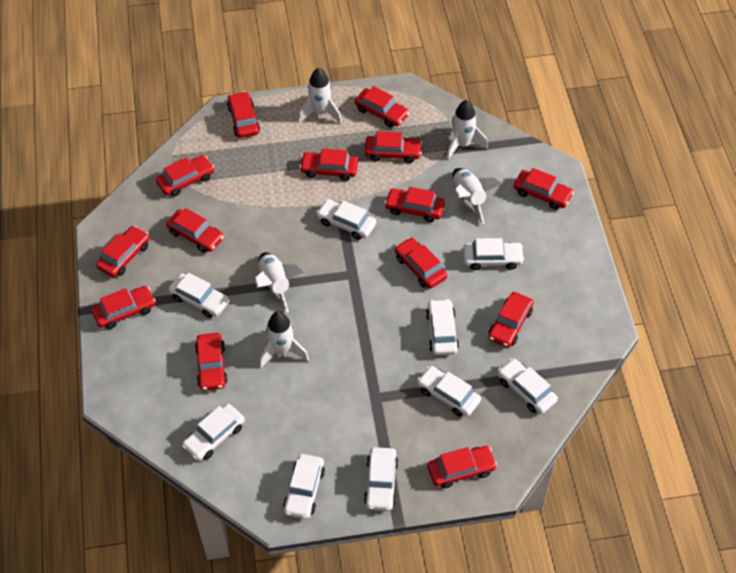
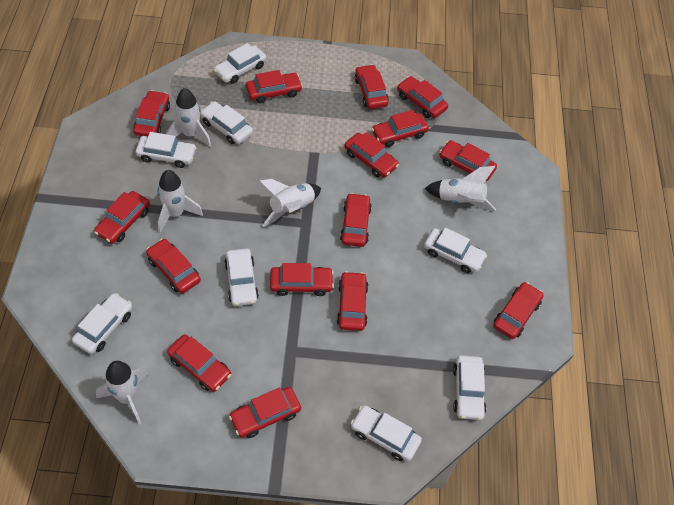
red car: [91,286,156,329] [96,226,150,277] [156,155,214,196] [166,208,224,253] [195,333,228,391] [227,91,260,138] [299,148,358,181] [355,86,409,127] [365,131,422,163] [384,187,445,222] [395,237,447,289] [428,446,497,488] [488,292,533,348] [514,168,574,210] = 14 -> [94,191,150,244] [133,90,170,136] [146,239,201,293] [167,334,231,392] [229,387,301,438] [246,70,303,103] [270,263,334,296] [337,271,368,331] [340,193,372,247] [344,132,399,177] [355,64,389,109] [372,110,429,147] [397,76,448,118] [439,140,497,181] [493,282,544,339] = 15
white car: [168,272,230,318] [182,404,245,461] [283,454,325,519] [316,199,376,240] [364,447,398,511] [417,366,481,417] [426,299,459,355] [463,238,524,270] [498,358,558,414] = 9 -> [72,293,133,354] [136,132,197,168] [200,101,253,144] [214,43,267,84] [224,248,259,306] [351,405,422,461] [424,227,487,273] [453,355,486,420] = 8

